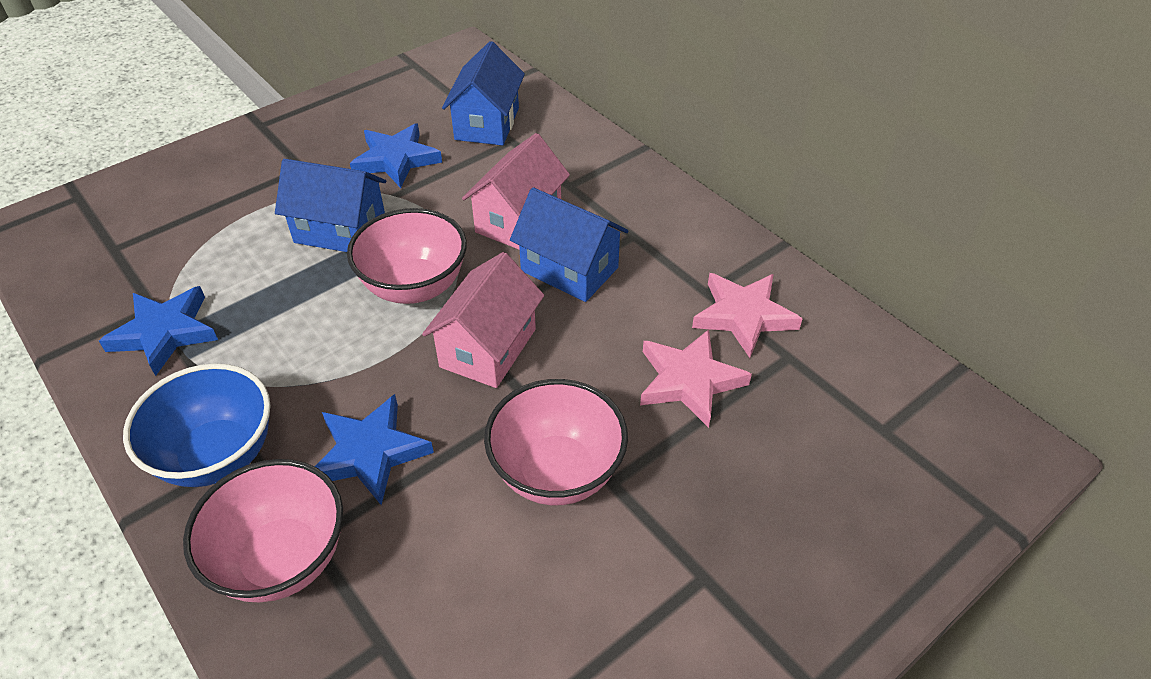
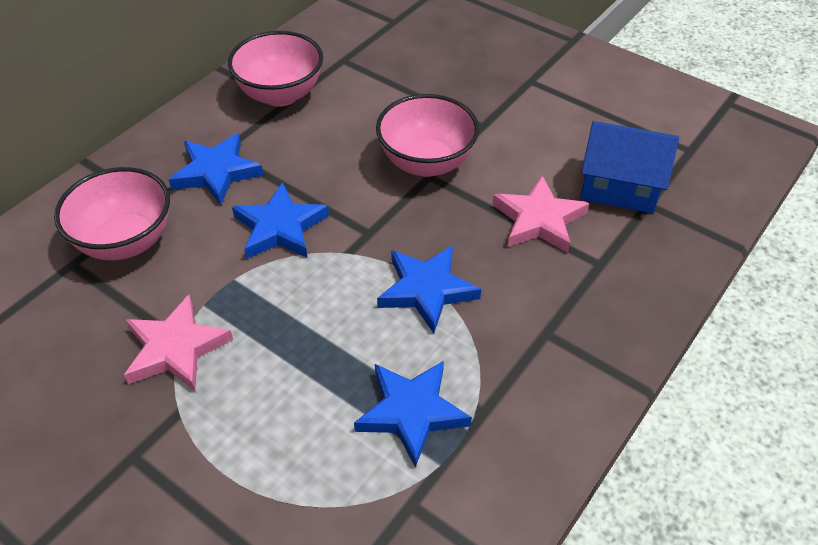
blue bowl: [123,363,271,487] = 1 -> none = 0
blue house: [275,159,386,252] [442,41,525,146] [510,187,628,302] = 3 -> [580,121,679,213] = 1
blue star: [99,286,218,376] [315,394,434,505] [350,123,442,188] = 3 -> [169,133,264,205] [232,182,329,259] [354,361,472,467] [377,245,481,333] = 4
pink house: [422,252,545,388] [462,133,570,250] = 2 -> none = 0

